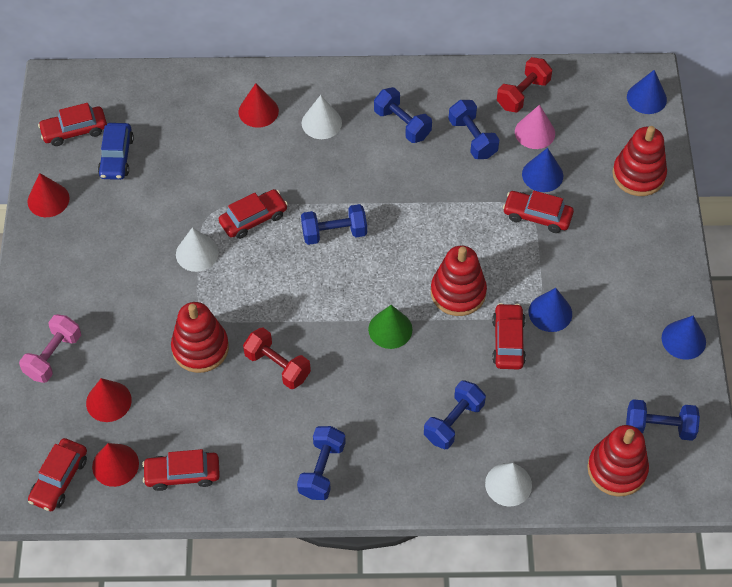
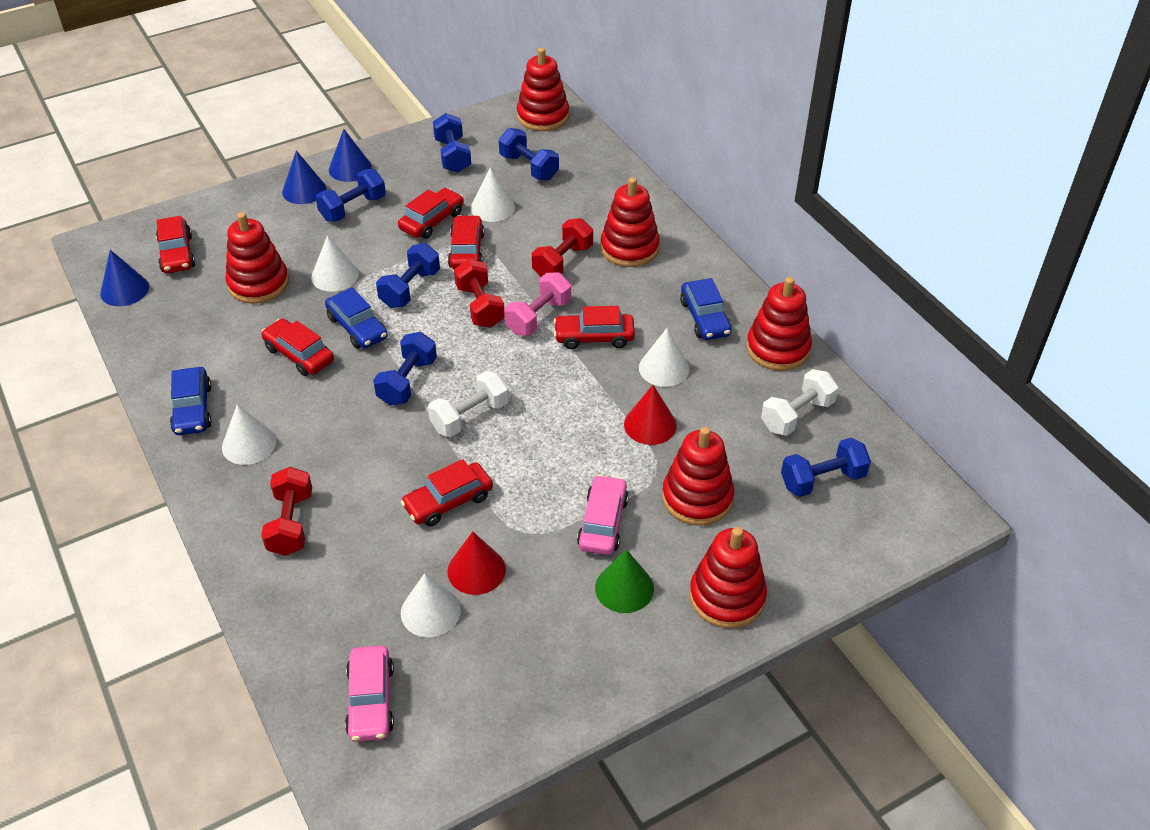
blue car: [98,123,134,180] = 1 -> [170,367,212,435] [325,287,388,349] [680,278,731,340] = 3
blue cone: [522,148,563,192] [529,288,572,332] [627,70,667,114] [662,316,706,360] = 4 -> [100,250,149,306] [282,150,326,204] [329,129,372,182] = 3
pink car: none = 0 -> [345,645,394,742] [577,475,629,555] = 2
pink cone: [515,105,555,149] = 1 -> none = 0
red cone: [27,173,70,217] [86,378,132,422] [92,443,139,487] [239,83,279,128] = 4 -> [448,531,506,595] [624,385,677,445] = 2
red dumbbell: [243,328,311,389] [497,57,552,113] = 2 -> [261,467,312,556] [454,259,505,328] [532,218,593,277] = 3
red stacking toy: [171,302,229,373] [431,246,487,316] [587,425,649,496] [612,126,667,196] = 4 -> [225,212,289,304] [517,48,569,131] [601,177,660,267] [662,427,734,526] [689,527,767,629] [746,277,812,371] = 6
white cone: [176,227,219,272] [302,95,342,139] [485,463,532,506] = 3 -> [222,404,276,465] [311,235,359,292] [401,573,461,637] [471,167,515,222] [639,328,689,387] = 5
white dumbbell: none = 0 -> [428,371,509,437] [761,369,838,436] = 2

